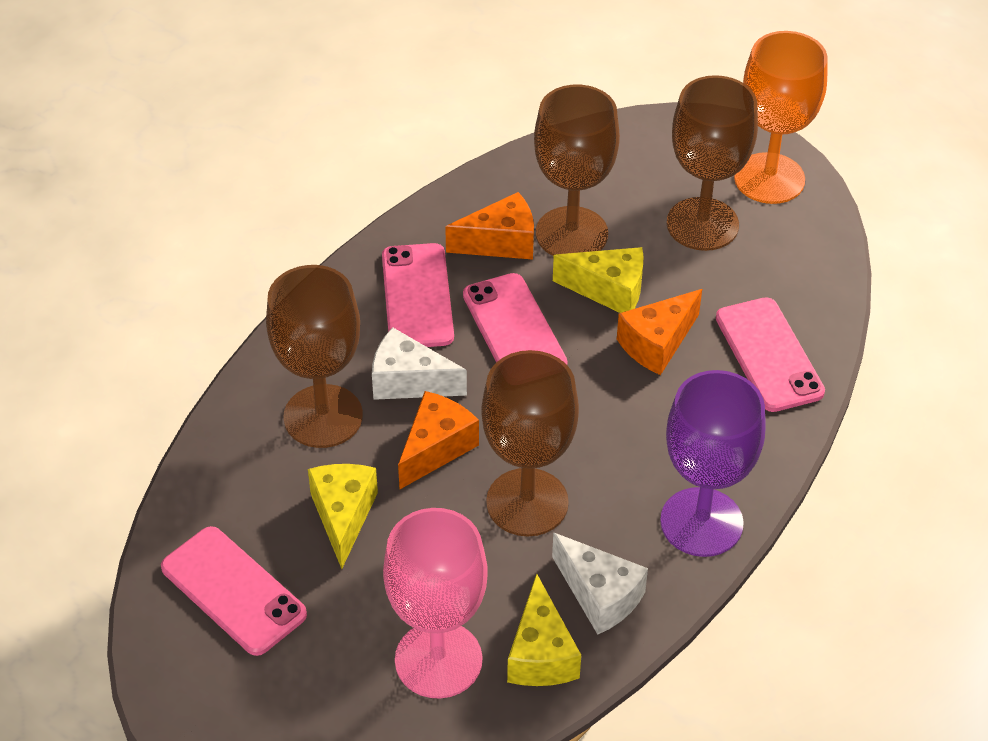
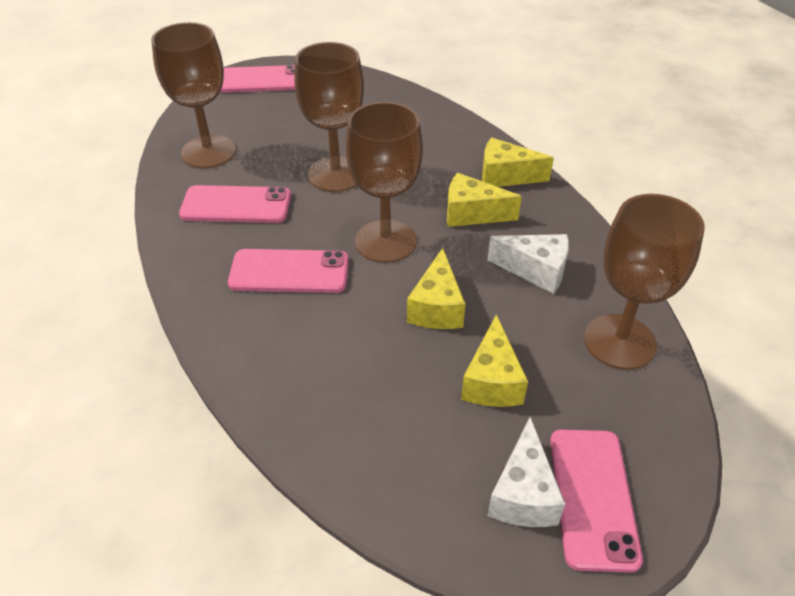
orange cheese: [398,391,479,489] [445,192,534,260] [617,289,702,375] = 3 -> none = 0
orange goblet: [734,31,828,204] = 1 -> none = 0
pink goblet: [383,508,488,699] = 1 -> none = 0
purple goblet: [660,370,766,557] = 1 -> none = 0
yellow cheese: [308,464,378,569] [507,574,581,686] [553,247,644,313] = 3 -> [407,248,466,329] [447,173,522,227] [461,315,528,407] [482,138,554,187] = 4

